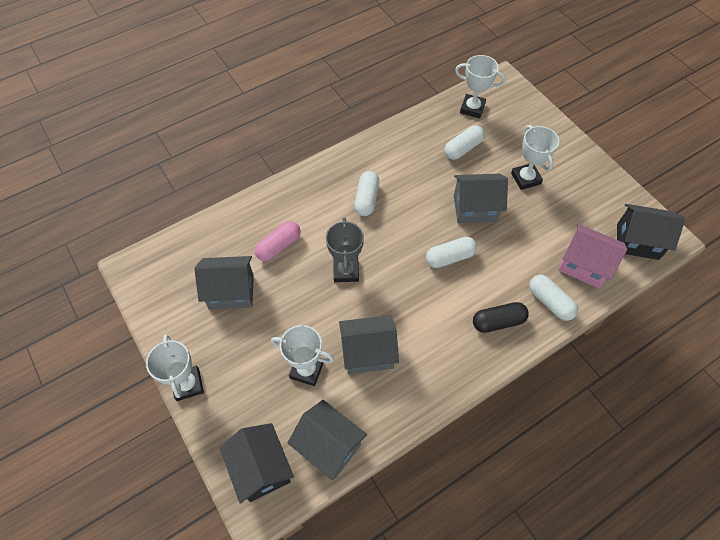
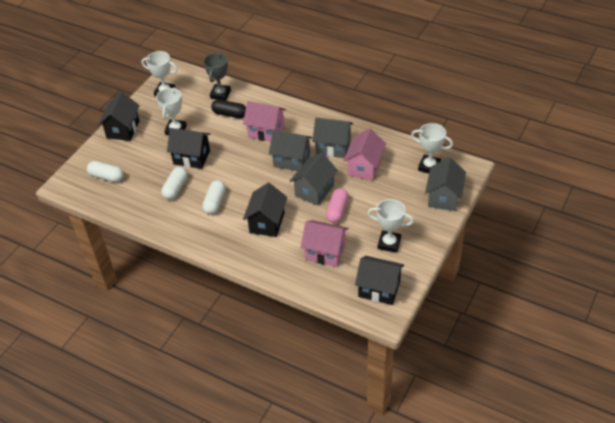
black house: [220,423,294,504] [617,204,685,260] = 2 -> [98,92,140,141] [167,128,211,169] [243,183,287,237] [355,256,404,305] = 4
pink house: [558,224,627,288] = 1 -> [243,101,286,142] [301,220,349,267] [343,128,386,180] = 3
white capsule: [354,171,379,216] [426,237,477,268] [445,125,485,160] [529,275,578,321] = 4 -> [87,161,124,182] [161,167,188,200] [202,180,226,215] = 3

